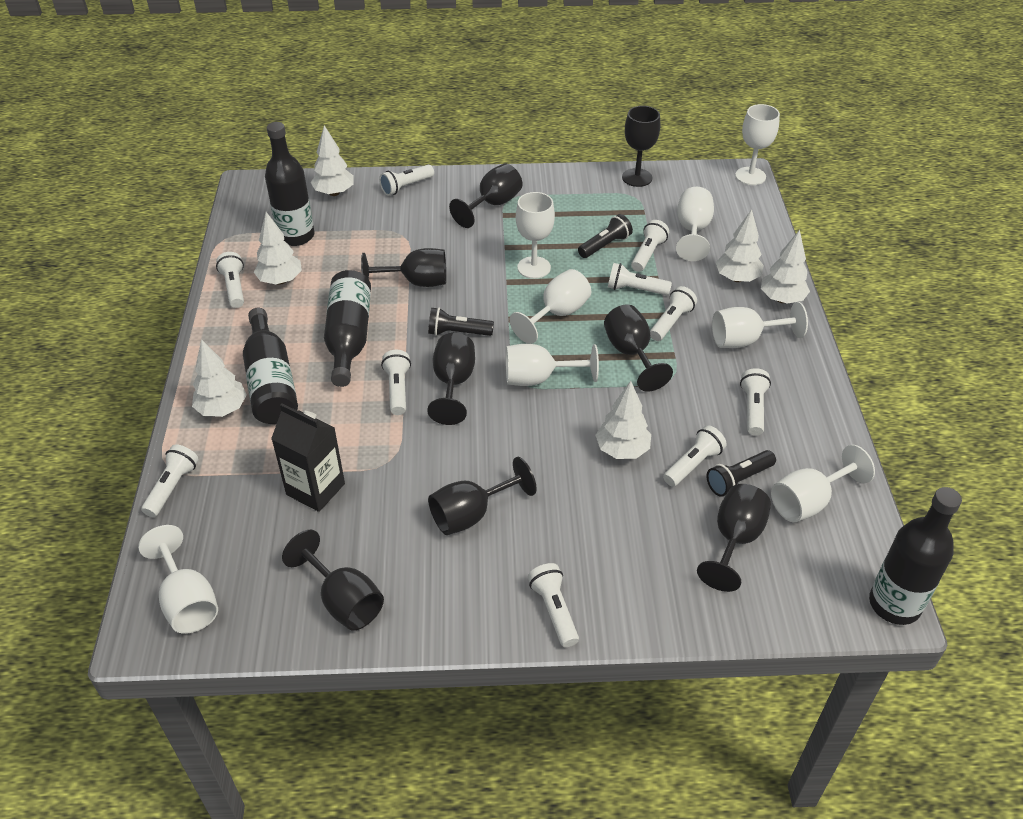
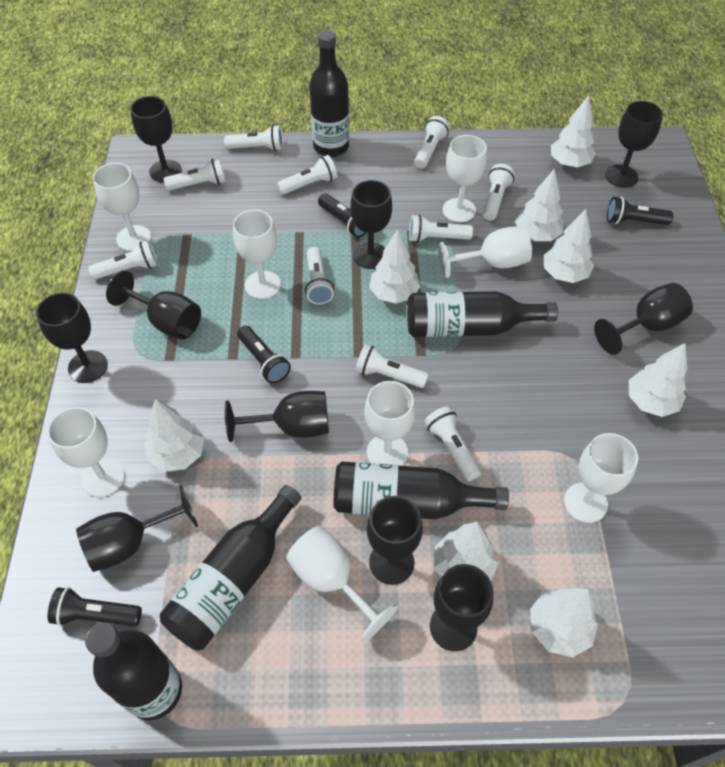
black bottle: [243,308,298,424] [265,122,314,246] [324,270,371,387] [869,487,962,625] = 4 -> [85,622,182,720] [160,485,301,651] [309,30,349,157] [334,462,509,519] [407,291,558,337] = 5
black carton: [271,403,345,512] = 1 -> none = 0
black flashlight: [428,307,494,336] [578,214,633,258] [707,450,776,497] = 3 -> [48,587,142,626] [237,326,291,384] [318,193,366,238] [607,197,673,225] = 4
black goblet: [282,530,384,631] [361,248,446,287] [427,333,475,425] [428,457,537,535] [449,164,522,228] [604,304,673,392] [622,106,660,187] [697,484,771,592] = 8 -> [36,293,108,383] [76,485,198,572] [106,270,201,340] [130,96,182,183] [225,391,329,442] [350,180,392,269] [367,496,423,585] [430,564,493,651] [594,283,693,355] [605,101,663,188] = 10
white tree: [192,339,247,417] [254,212,302,285] [310,125,354,196] [596,381,651,459] [716,209,763,282] [761,230,810,304] = 6 -> [145,399,204,472] [369,229,421,304] [434,522,499,581] [515,168,563,241] [530,587,598,657] [544,209,594,283] [551,95,596,167] [629,343,687,417] = 8

